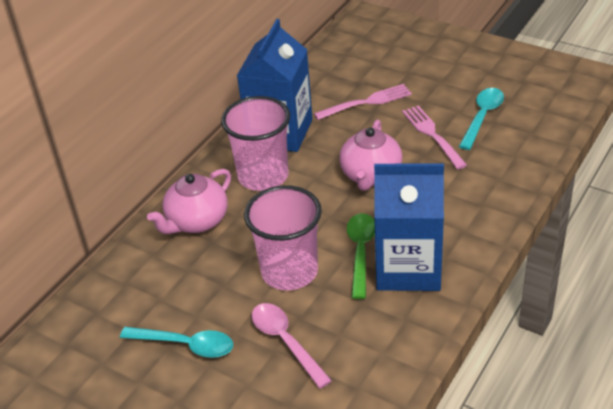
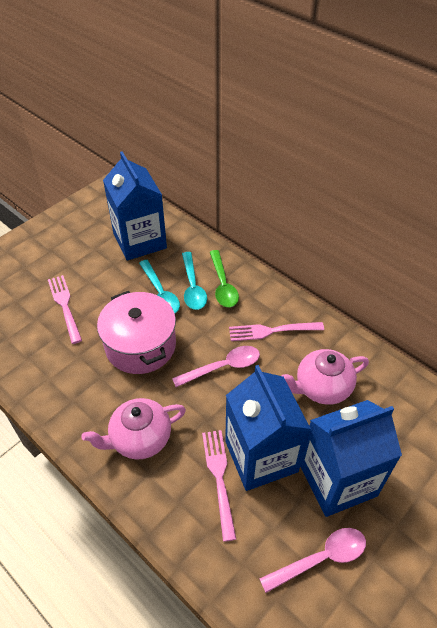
blue carton: [237,19,313,152] [374,163,444,291] = 2 -> [103,151,167,261] [225,365,311,491] [300,400,402,517] = 3
pink cup: [221,96,290,191] [244,185,322,291] = 2 -> none = 0
pink fork: [314,84,412,120] [402,105,467,169] = 2 -> [48,275,82,344] [202,430,236,542] [229,322,324,341] = 3
pink pot: none = 0 -> [97,291,176,374] = 1
pink spoon: [252,303,332,389] = 1 -> [172,346,260,387] [260,528,366,593] = 2

